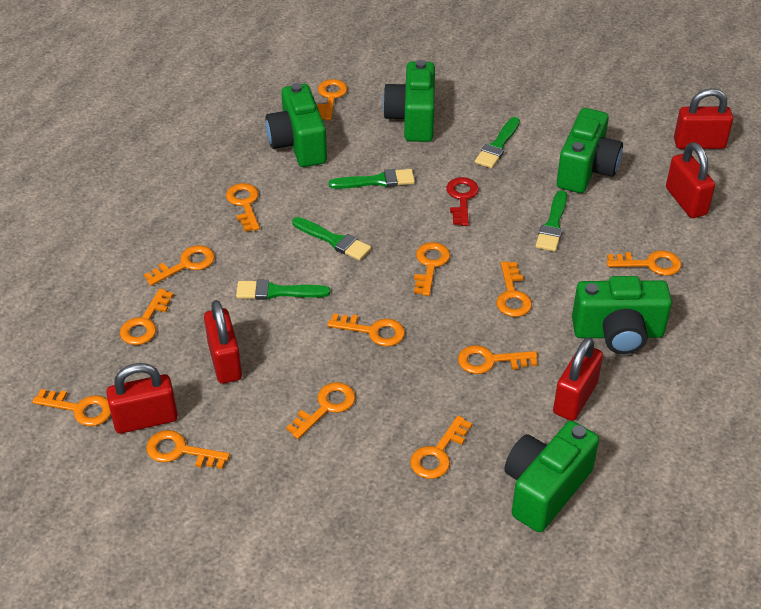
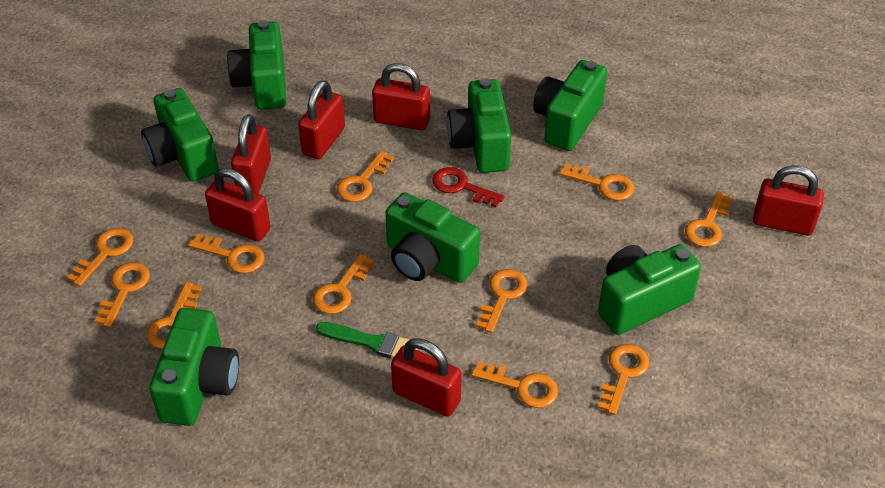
green brush: [236,280,330,300] [292,217,371,261] [329,169,415,189] [475,117,520,168] [535,190,567,252] = 5 -> [316,322,417,358] = 1
green camera: [265,83,327,167] [383,60,435,142] [504,421,599,532] [557,108,623,193] [572,276,672,354] = 5 -> [141,88,219,182] [149,308,239,426] [227,20,286,109] [385,192,480,283] [447,78,511,173] [533,60,607,151] [598,244,701,335] = 7
orange key: [32,389,111,426] [120,289,174,345] [144,245,215,286] [146,430,230,469] [226,183,260,232] [286,382,355,439] [317,79,347,120] [328,313,405,347] [410,416,472,479] [414,242,450,296] [458,345,538,374] [496,261,532,317] [607,250,681,276] = 13 -> [67,228,134,286] [94,262,150,327] [147,282,202,349] [188,234,265,273] [313,254,374,314] [337,151,394,202] [471,361,558,408] [476,269,528,333] [559,163,634,200] [598,344,650,415] [685,192,733,247] = 11
red padlock: [106,363,178,434] [204,300,242,384] [553,337,603,421] [666,142,715,218] [674,88,733,149] = 5 -> [205,168,271,242] [231,114,271,194] [298,80,345,159] [372,63,430,131] [391,338,461,416] [753,165,824,235] = 6

